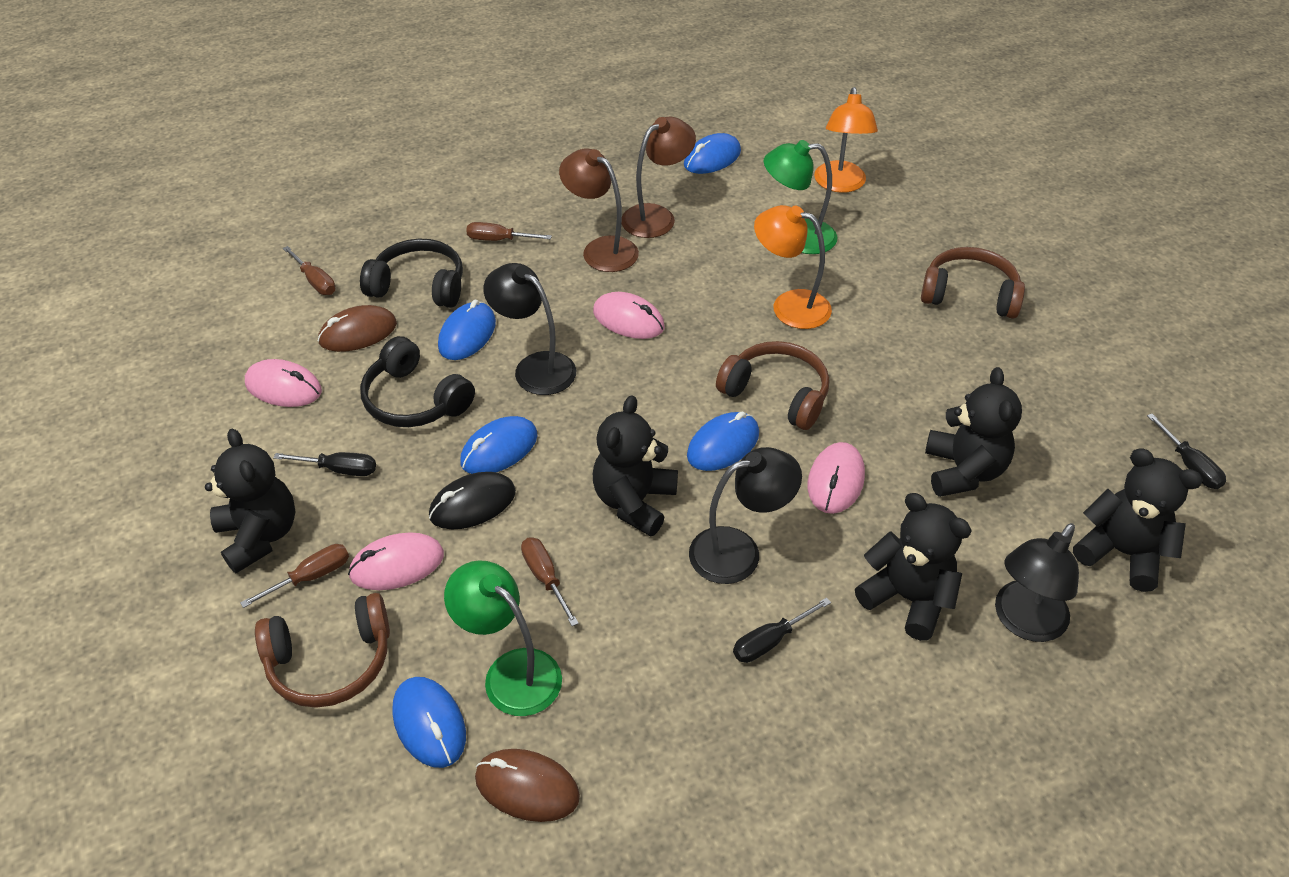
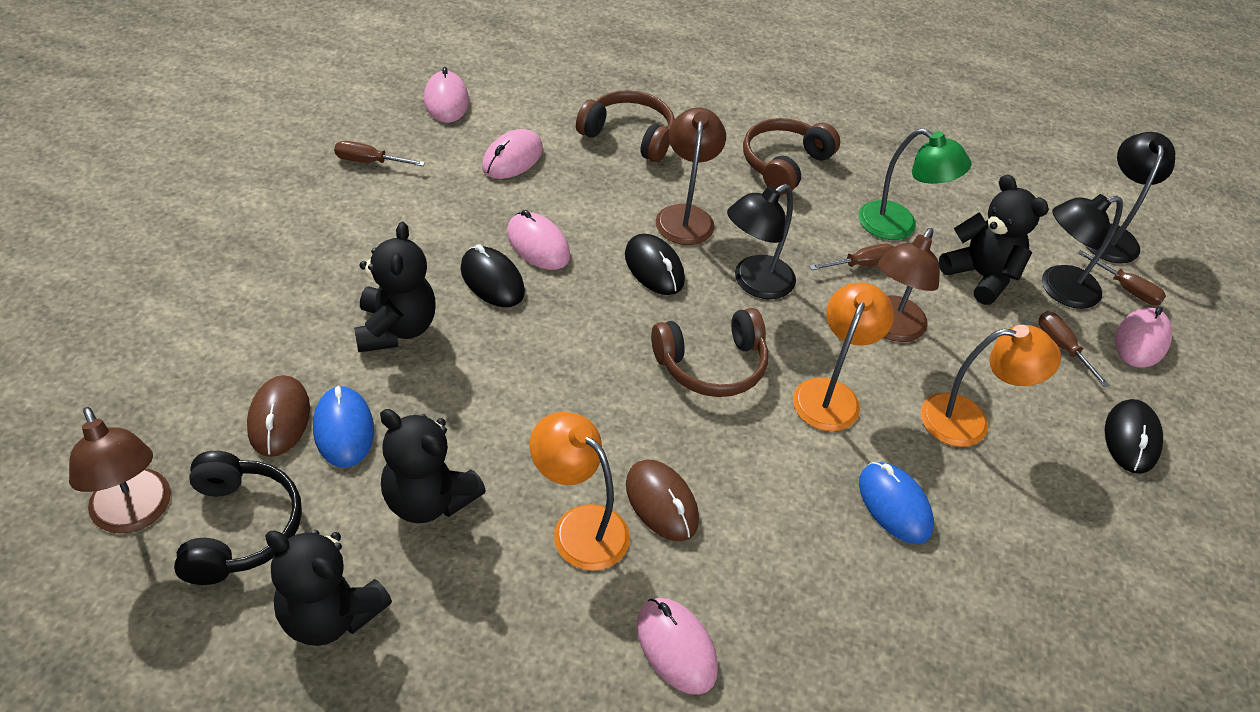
black headphones: [360,239,463,308] [360,336,475,427] = 2 -> [174,451,302,585] = 1
black mouse: [429,472,516,529] = 1 -> [461,244,525,307] [625,233,685,295] [1105,399,1163,474] = 3
black screwdriver: [273,452,376,476] [733,597,831,663] [1147,414,1226,489] = 3 -> none = 0
black teddy bear: [205,429,295,573] [593,395,678,537] [855,493,972,641] [925,367,1022,497] [1073,448,1203,592] = 5 -> [265,530,392,646] [354,222,436,352] [380,409,486,523] [939,175,1049,305] = 4
blue mouse: [392,677,466,768] [438,300,496,360] [460,416,537,474] [684,133,741,174] [687,412,759,471] = 5 -> [313,386,374,468] [859,462,934,544] = 2
brown lamp: [559,149,639,272] [621,117,696,238] = 2 -> [69,407,171,534] [656,107,726,245] [878,228,940,342] = 3
green lamp: [444,560,562,716] [764,140,837,254] = 2 -> [859,128,971,240] = 1
orange lamp: [754,205,832,329] [814,87,878,193] = 2 -> [530,412,630,571] [793,282,894,431] [921,325,1061,447] = 3
pink mouse: [245,359,322,407] [348,532,444,590] [593,292,665,339] [808,442,865,514] = 4 -> [424,67,469,123] [482,129,543,179] [507,210,570,270] [637,598,718,695] [1115,306,1172,368] = 5

